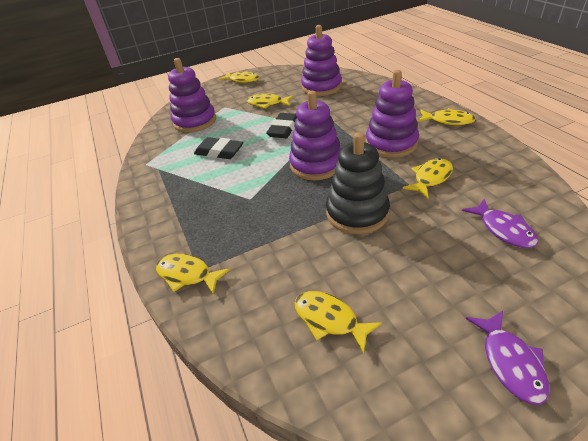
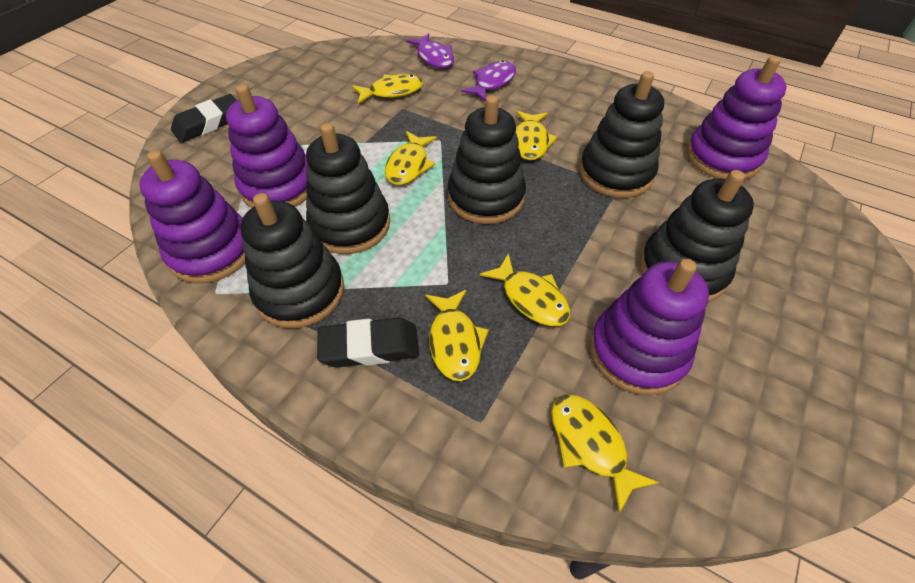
black stacking toy: [326,132,390,234] = 1 -> [240,193,344,328] [306,123,390,254] [448,95,526,224] [579,71,664,198] [640,170,754,302] = 5

